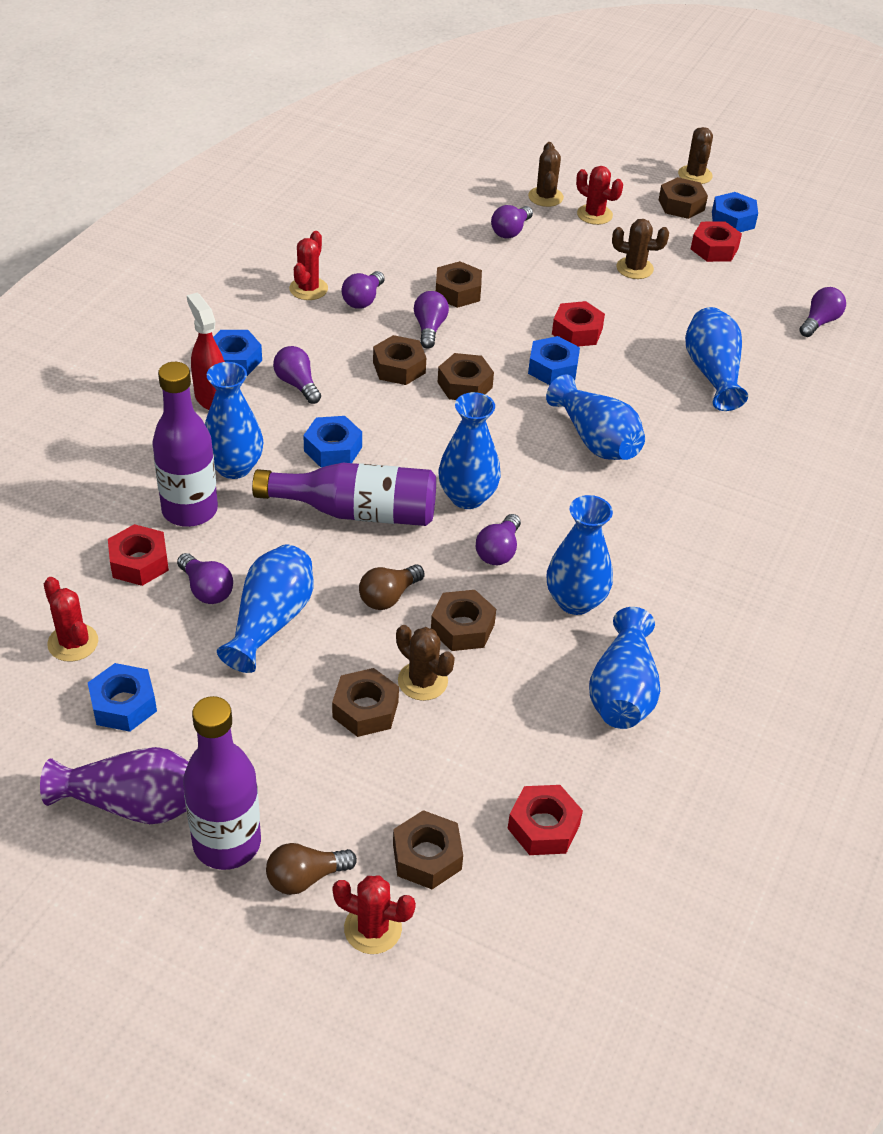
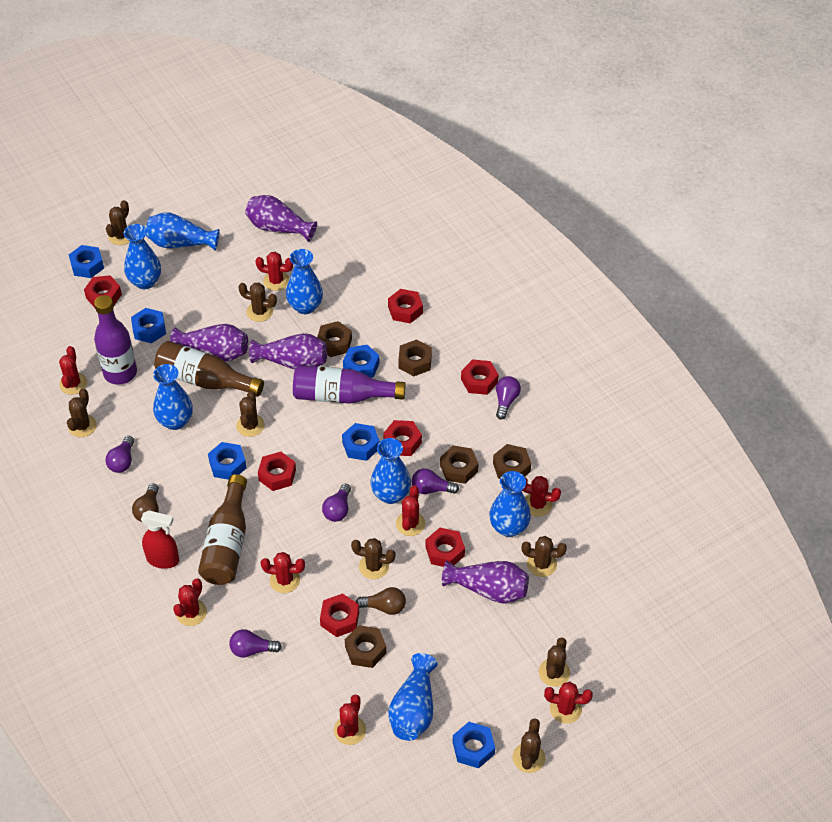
blue nut: [88,663,157,732] [213,330,262,376] [303,416,362,468] [528,336,580,385] [712,192,758,232] = 5 -> [69,245,104,278] [131,308,166,343] [208,442,247,480] [342,423,380,461] [343,345,380,378] [453,722,495,768] = 6
brown bottle: none = 0 -> [154,341,264,397] [198,474,247,585] = 2
brown cactus: [396,625,455,701] [528,142,564,207] [612,219,669,279] [678,127,713,184] = 4 -> [67,389,97,437] [106,200,130,245] [236,391,265,437] [238,283,277,322] [351,538,396,579] [513,718,545,773] [521,536,567,577] [539,637,570,687] = 8
brown nut: [332,668,399,737] [373,335,426,385] [393,810,463,889] [431,590,496,651] [436,261,482,308] [437,353,494,400] [659,177,708,219] = 7 -> [317,321,352,357] [345,625,386,668] [398,339,432,376] [440,445,479,484] [493,444,531,479] = 5
purple bottle: [152,362,218,527] [183,696,261,870] [252,463,436,526] = 3 -> [94,295,137,385] [293,365,406,404] = 2
purple light bulb: [177,553,233,604] [273,346,321,404] [342,271,385,309] [414,291,449,349] [476,514,521,565] [491,205,533,238] [799,287,846,337] = 7 -> [106,436,134,473] [229,629,282,658] [322,484,351,522] [412,468,459,494] [496,376,521,420] = 5
purple vase: [40,747,188,824] = 1 -> [170,324,248,361] [245,195,317,242] [249,333,327,370] [442,561,529,603] = 4
red cactus: [44,577,98,662] [289,231,328,300] [332,876,416,954] [576,166,623,225] = 4 -> [59,346,87,395] [173,578,207,626] [255,252,293,291] [261,552,305,593] [334,695,366,745] [396,486,425,536] [522,476,561,517] [544,682,593,724] = 8
red nut: [108,524,169,586] [508,785,583,855] [552,301,605,347] [691,221,742,262] = 4 -> [84,275,122,308] [258,452,296,491] [320,593,359,637] [383,420,422,456] [388,289,423,323] [426,528,465,567] [461,359,499,395] = 7

